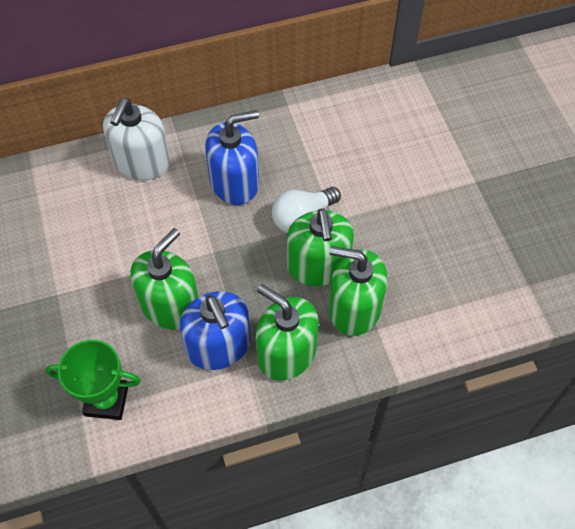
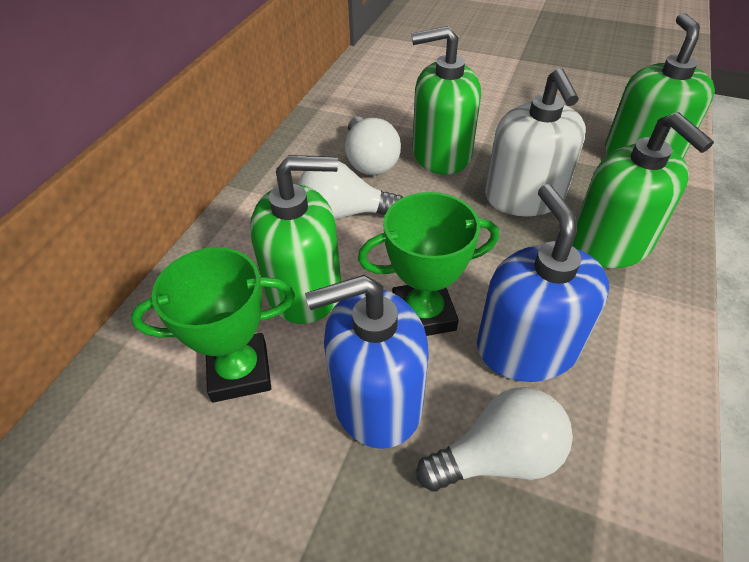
green trophy: [46,340,141,420] = 1 -> [131,247,295,402] [358,192,499,336] = 2
white light bulb: [272,187,341,233] = 1 -> [298,161,403,220] [345,117,401,175] [417,387,573,492] = 3

